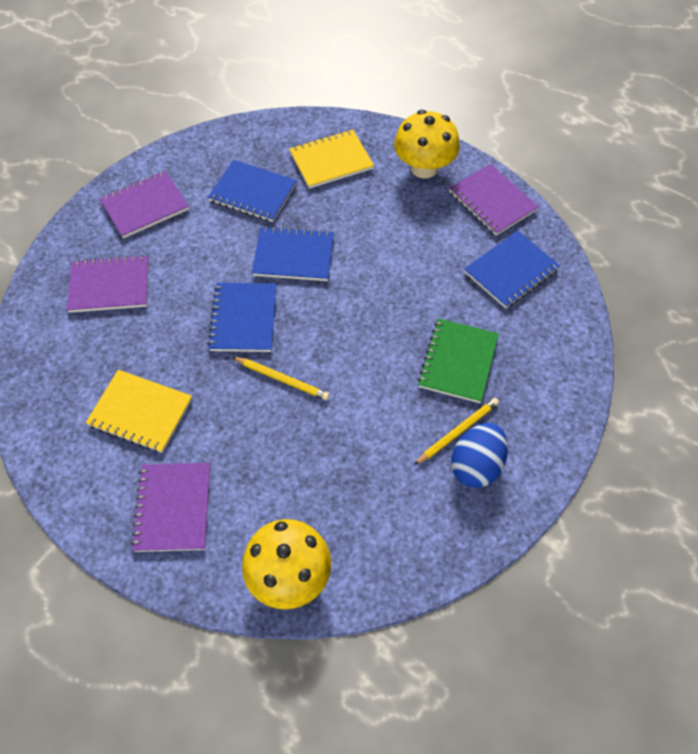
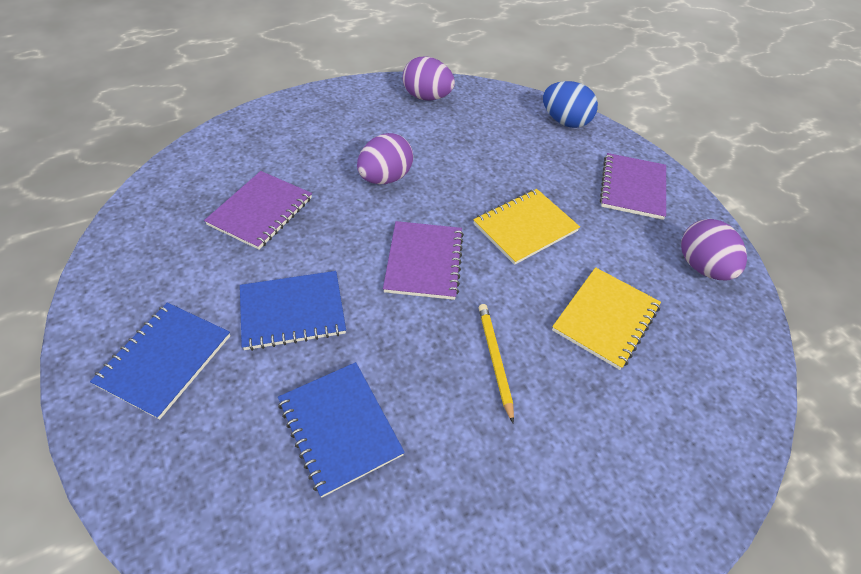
blue notebook: [207,283,276,352] [208,160,297,222] [252,226,334,281] [464,231,560,308] = 4 -> [90,303,230,420] [240,271,346,351] [278,362,405,497] = 3
green notebook: [418,318,499,403] = 1 -> none = 0
purple egg: none = 0 -> [357,133,413,184] [403,56,455,100] [681,219,747,280] = 3
purple notebook: [67,255,149,313] [99,171,189,238] [131,463,210,552] [449,164,539,236] = 4 -> [204,171,312,250] [383,221,464,300] [600,153,666,220] = 3
yellow mushroom: [242,519,331,609] [394,110,460,179] = 2 -> none = 0
yellow pencil: [233,357,330,400] [414,398,499,465] = 2 -> [479,304,514,423] = 1

